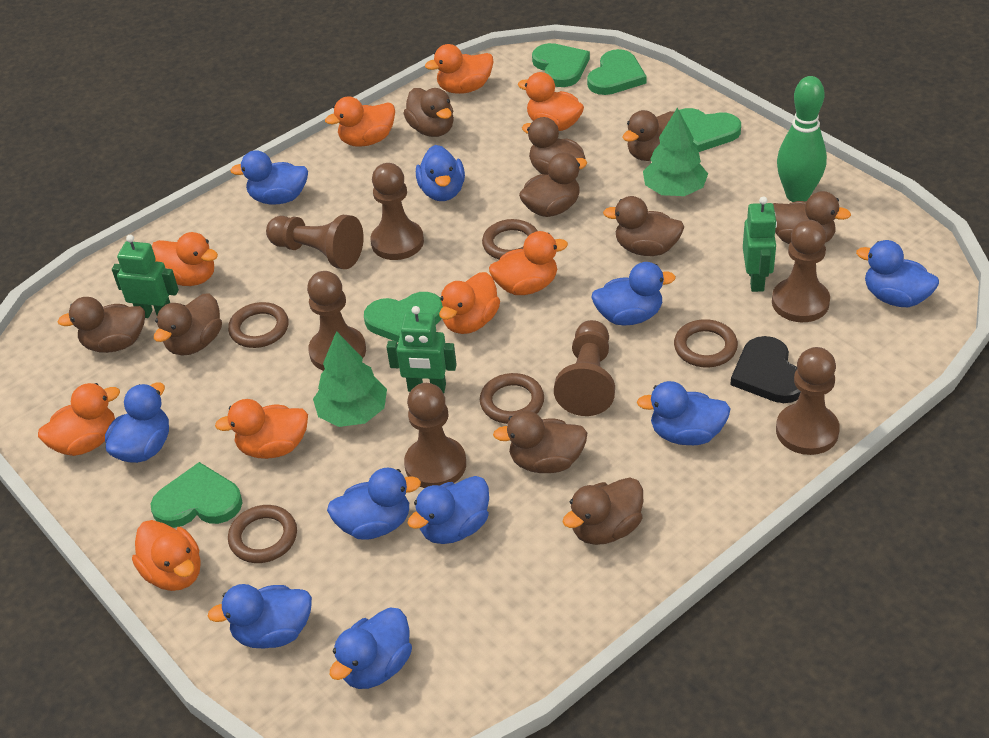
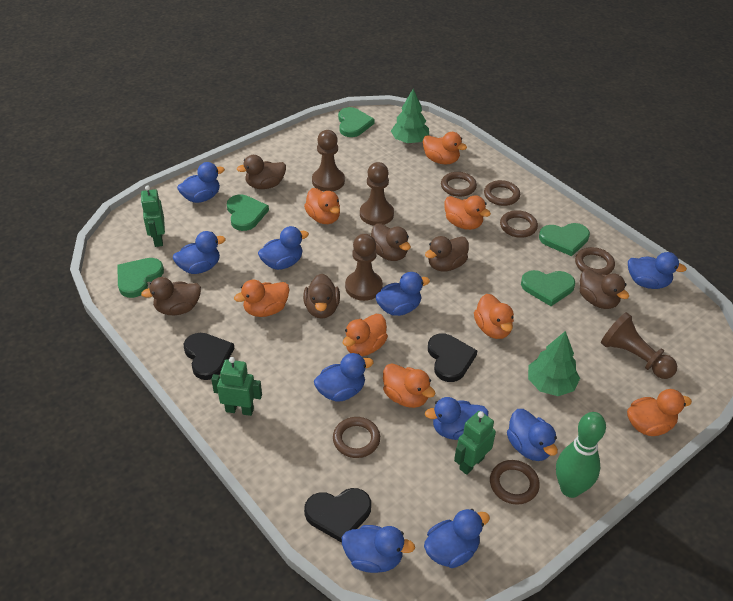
black heart: [730,336,801,403] = 1 -> [184,333,234,380] [304,488,371,543] [428,333,478,382] = 3
brown duck: [58,297,145,353] [154,293,222,356] [403,88,454,137] [493,411,587,473] [519,152,587,217] [522,117,585,175] [563,477,643,545] [603,196,684,256] [622,110,674,161] [773,191,851,244] = 10 -> [141,277,201,315] [237,155,286,189] [303,274,340,319] [371,223,411,261] [425,236,469,272] [580,269,629,309] = 6
brown pawn: [266,215,364,269] [307,271,366,371] [370,163,424,260] [404,383,466,488] [554,320,615,416] [772,220,830,322] [776,347,840,455] = 7 -> [312,130,345,191] [345,234,383,301] [360,162,394,226] [601,312,677,379] = 4
brown ring: [228,302,289,348] [228,505,297,563] [480,373,544,424] [482,219,537,260] [674,319,738,368] = 5 -> [333,417,380,458] [441,172,477,197] [484,180,520,206] [490,460,540,504] [500,210,538,238] [575,247,615,275] = 6
orange duck: [38,383,120,456] [132,520,201,591] [152,232,218,286] [215,399,308,459] [325,96,395,147] [425,44,493,94] [439,272,500,334] [489,231,568,295] [518,72,584,131] = 9 -> [234,280,289,317] [304,188,340,224] [343,314,388,356] [383,363,436,408] [423,132,467,164] [444,195,491,230] [474,294,514,339] [627,389,692,436] = 8

